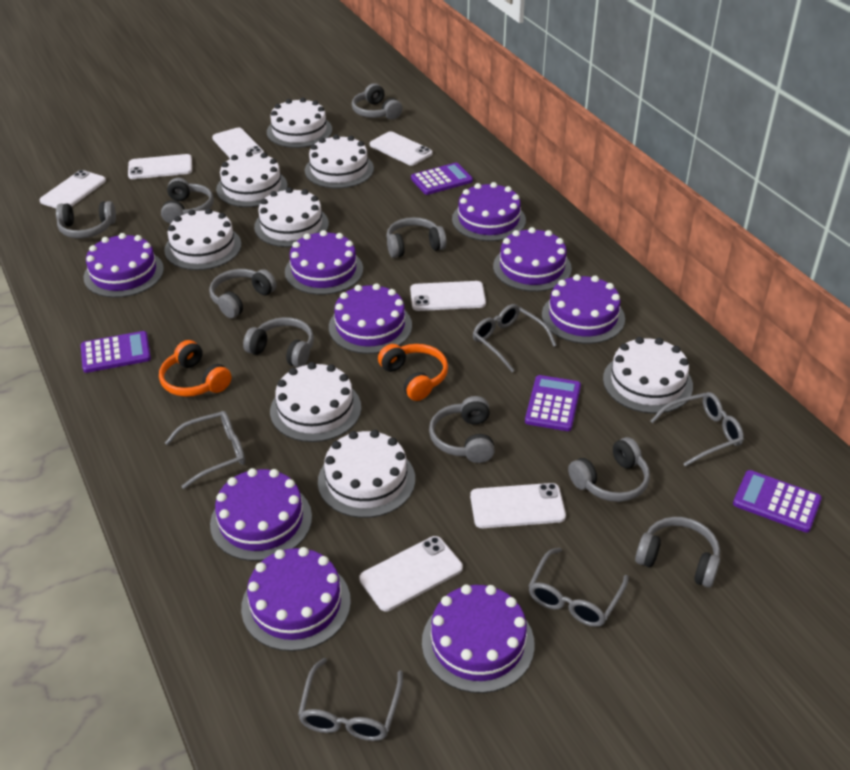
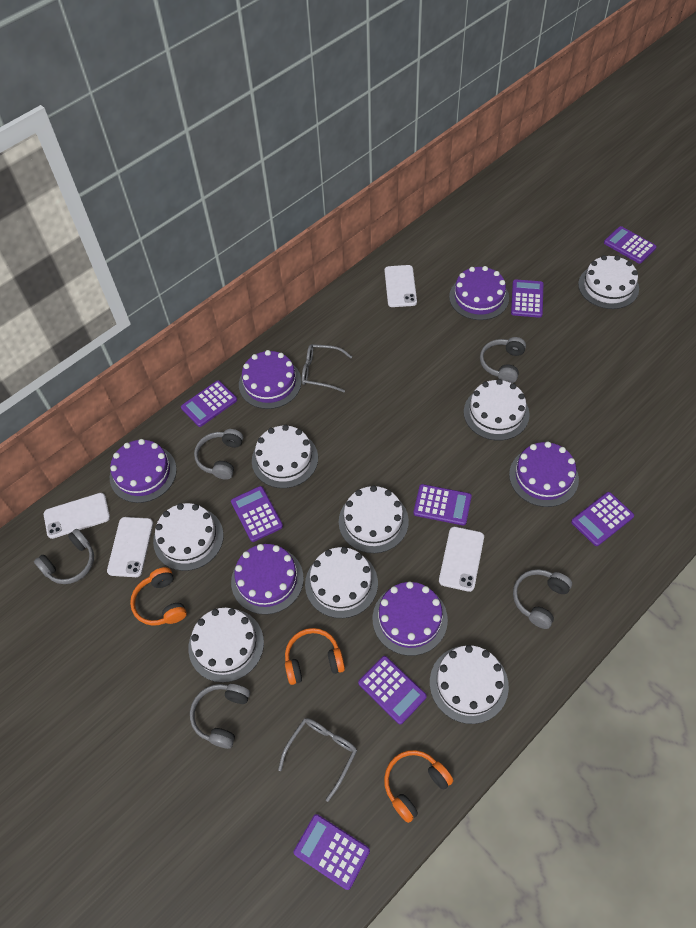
grey glasses: [165,411,245,489] [298,658,403,741] [473,304,557,372] [528,548,629,627] [650,392,744,467] = 5 -> [278,718,357,802] [302,344,352,392] = 2
grey headphones: [56,201,116,238] [161,178,213,224] [209,269,276,318] [243,317,314,368] [352,83,403,120] [386,217,447,258] [429,396,495,463] [568,437,650,502] [635,517,720,588] = 9 -> [34,529,94,584] [190,684,250,749] [194,429,243,480] [480,337,526,383] [513,569,572,629] = 5
orange headphones: [159,340,231,397] [378,344,448,401] = 2 -> [130,567,187,626] [285,628,345,685] [384,750,453,823] = 3
purple cake: [84,233,164,298] [210,468,312,561] [241,547,351,651] [285,230,363,295] [329,283,412,354] [422,584,535,693] [452,182,526,241] [493,227,572,292] [542,274,625,344] = 9 -> [110,439,177,503] [231,544,304,615] [239,350,301,409] [373,581,448,656] [449,266,509,320] [509,442,579,507] = 6
purple calculator: [81,331,151,373] [411,163,473,195] [525,375,581,431] [733,470,822,532] = 4 -> [181,380,237,427] [231,486,283,542] [294,814,370,890] [358,656,427,724] [413,484,472,526] [511,279,543,318] [571,492,634,546] [604,226,657,264] = 8
white phone: [40,170,106,208] [128,154,192,179] [212,128,264,159] [359,536,463,611] [370,131,433,166] [410,281,486,311] [470,483,566,528] = 7 -> [44,493,110,539] [107,517,153,577] [385,265,417,307] [439,527,484,592] = 4

